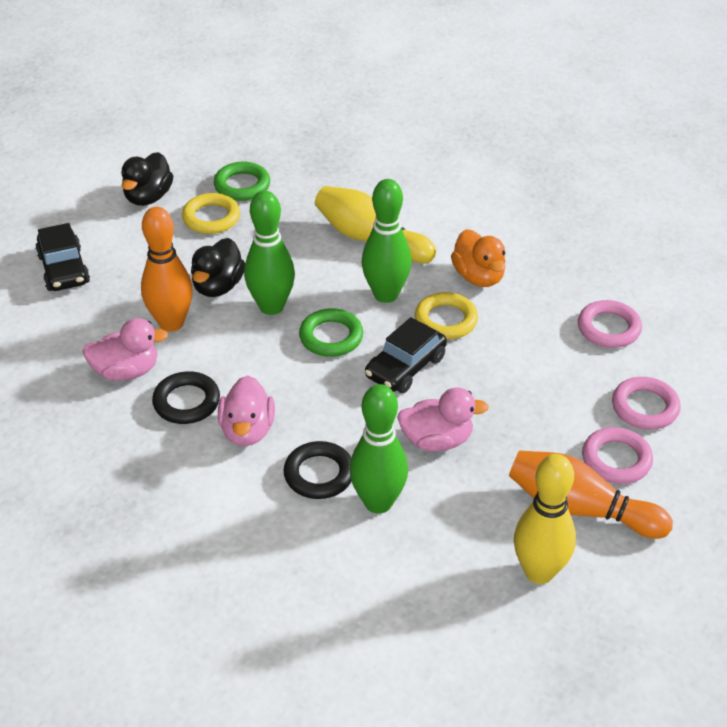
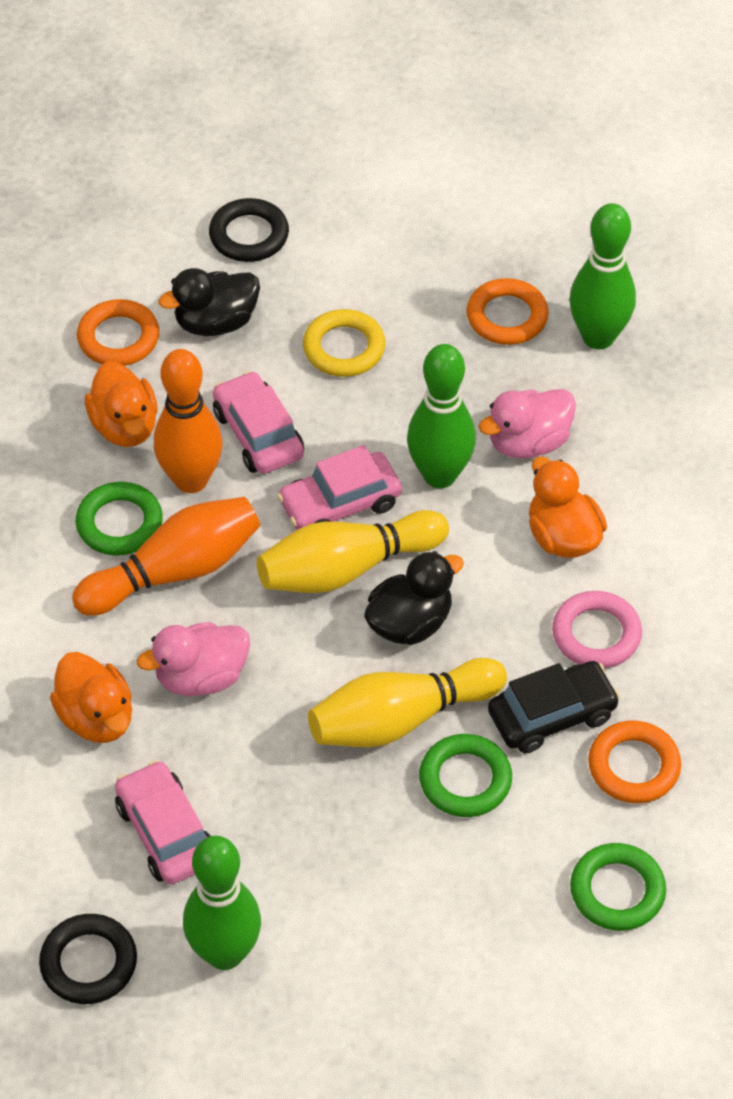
black car: [35,223,90,291] [365,317,447,393] = 2 -> [488,661,620,753] = 1
green ring: [214,162,270,201] [299,308,363,357] = 2 -> [76,482,163,556] [419,734,512,817] [570,843,666,931] = 3
orange duck: [451,229,506,287] = 1 -> [50,652,132,743] [85,361,158,447] [529,457,607,558] = 3
orange ring: none = 0 -> [77,299,159,366] [467,278,549,345] [588,721,681,803] = 3
pink car: none = 0 -> [115,760,210,884] [213,371,304,474] [277,445,402,530] = 3
pink duck: [82,318,168,381] [218,375,275,446] [397,387,489,451] = 3 -> [137,622,250,696] [478,389,576,459] = 2
pink ring: [578,300,642,348] [582,427,653,484] [612,377,681,430] = 3 -> [552,591,642,668] = 1
yellow ring: [182,193,240,234] [415,292,478,339] = 2 -> [303,309,386,377] = 1

